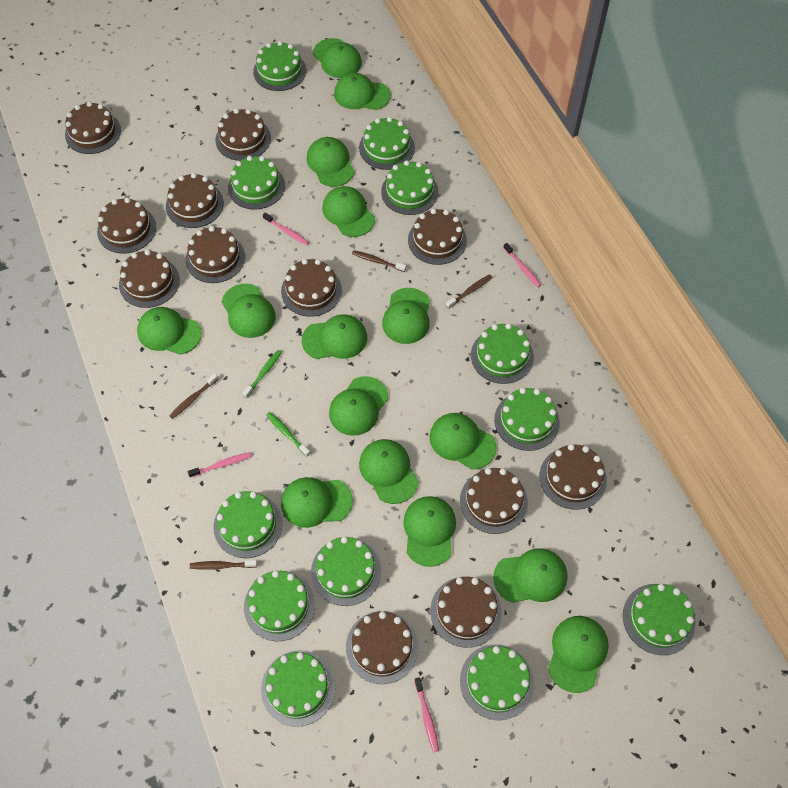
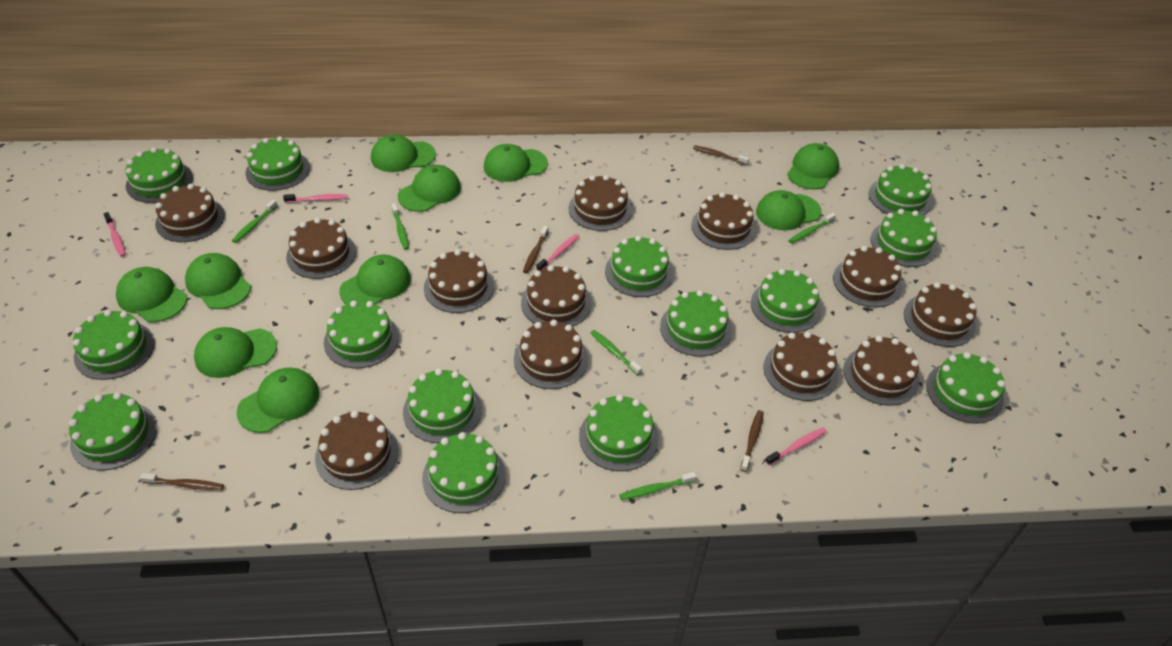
green cake: [213,491,283,558] [228,156,285,210] [244,570,315,641] [253,41,306,91] [261,650,336,727] [311,536,381,606] [359,117,415,170] [381,160,438,215] [460,644,534,720] [471,323,534,384] [494,388,560,451] [623,584,695,655] = 12 -> [69,392,158,470] [73,310,155,380] [126,147,193,203] [245,137,310,191] [324,301,399,369] [403,369,482,443] [422,432,506,513] [579,395,659,471] [605,236,673,297] [660,290,732,356] [751,269,821,333] [869,164,932,215] [871,209,937,267] [926,352,1005,423] = 14
green cap: [137,307,202,355] [222,283,276,338] [281,477,353,528] [302,314,367,359] [307,137,355,187] [313,38,362,78] [322,186,375,237] [329,376,388,436] [334,73,391,110] [359,439,419,504] [382,288,430,344] [403,496,456,567] [429,413,497,469] [493,548,568,603] [548,616,609,693] = 15 -> [116,267,187,322] [185,253,251,309] [194,327,277,378] [236,368,319,433] [339,254,411,304] [371,135,436,172] [398,165,461,212] [484,144,548,182] [756,190,822,231] [787,143,839,190] = 10
green toothbrush: [243,350,282,398] [266,412,310,457] = 2 -> [232,200,278,243] [391,203,409,250] [591,330,642,375] [619,472,697,500] [789,213,836,244] = 5

